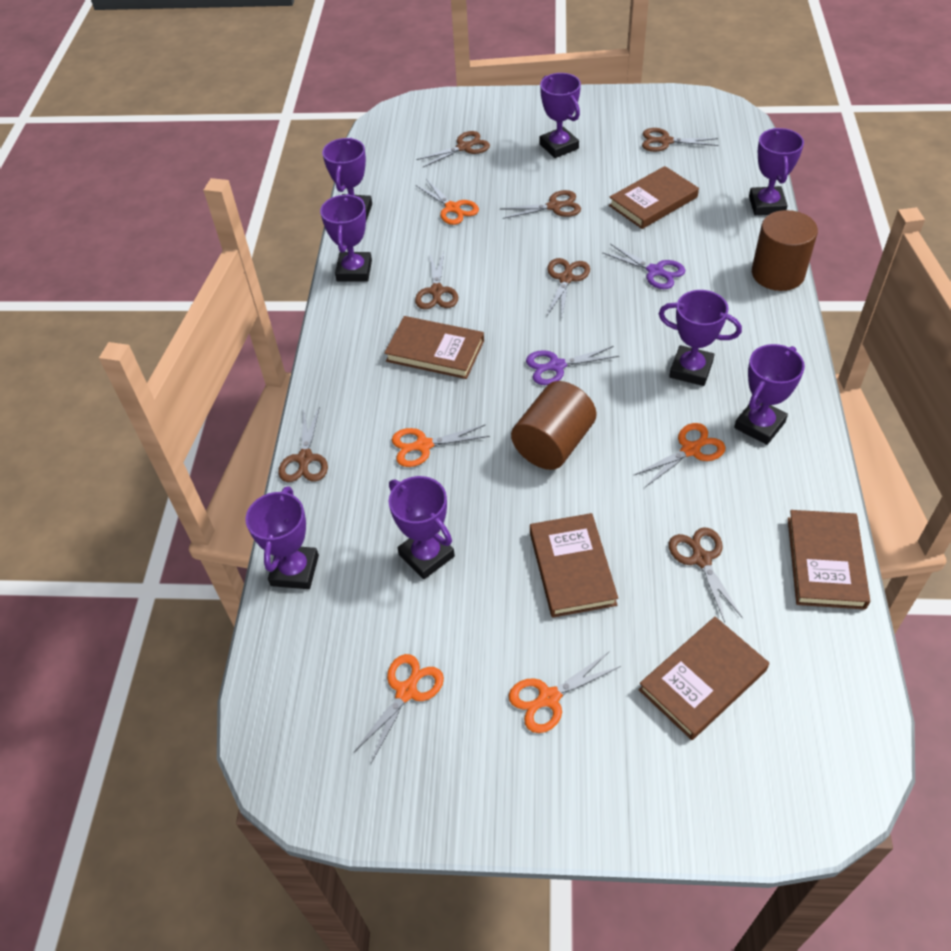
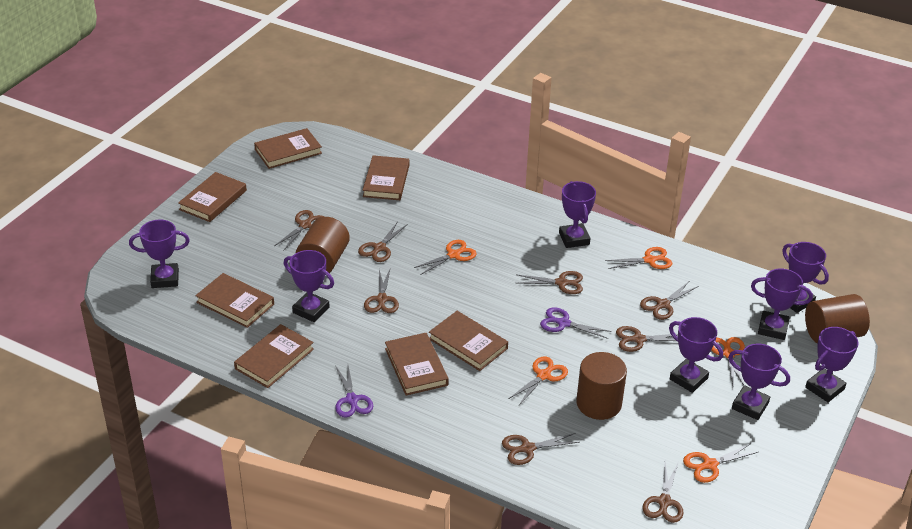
brown book: [384,316,484,379] [530,513,618,618] [609,166,699,229] [638,617,769,740] [788,510,870,609] = 5 -> [178,172,247,222] [195,273,274,328] [234,324,314,388] [254,128,322,169] [363,155,409,200] [385,333,449,396] [429,311,508,371] = 7
brown cylinder: [511,381,597,470] [752,210,818,291] = 2 -> [295,217,350,273] [576,352,627,420] [805,294,870,343] = 3
brown scissors: [278,407,328,482] [415,252,458,309] [416,131,490,167] [500,190,581,219] [547,258,590,316] [642,128,718,152] [669,527,743,623] = 7 -> [274,210,324,250] [358,222,407,262] [364,267,399,313] [502,433,580,465] [517,271,583,294] [616,326,678,352] [640,282,699,320] [642,462,684,523] = 8

